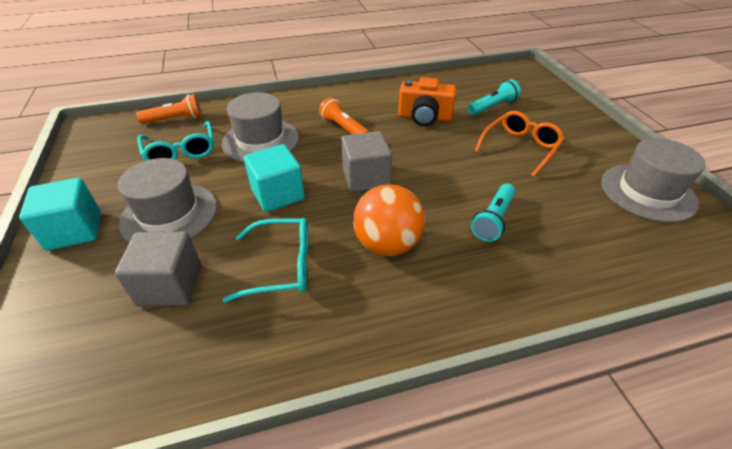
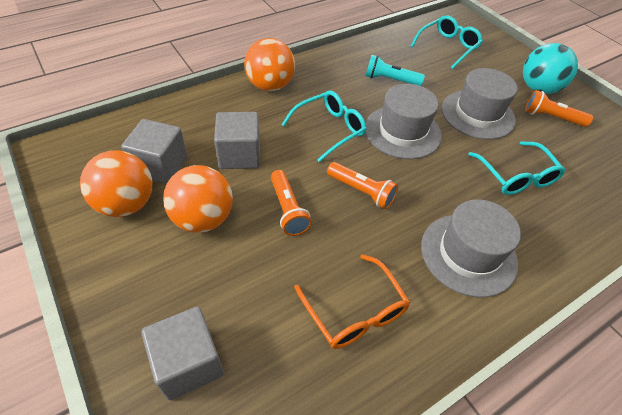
grey cube: [115,231,201,306] [341,131,392,192] = 2 -> [121,119,187,184] [141,307,224,400] [214,112,260,169] = 3
orange ball: [353,184,425,256] = 1 -> [80,151,152,217] [163,165,233,233] [244,38,295,91] = 3
orange camera: [398,77,456,126] = 1 -> none = 0
orange flashlight: [136,94,202,124] [319,97,369,134] = 2 -> [271,170,312,236] [327,162,398,209] [525,90,593,127] = 3
turquoise ball: none = 0 -> [523,43,578,94] = 1
turquoise cube: [19,178,101,251] [244,144,305,212] = 2 -> none = 0
turquoise flashlight: [468,79,521,115] [471,184,515,242] = 2 -> [366,55,425,86] = 1
turquoise glasses: [137,121,214,161] [222,218,309,303] = 2 -> [282,91,366,162] [410,16,483,69] [468,141,565,195] = 3

